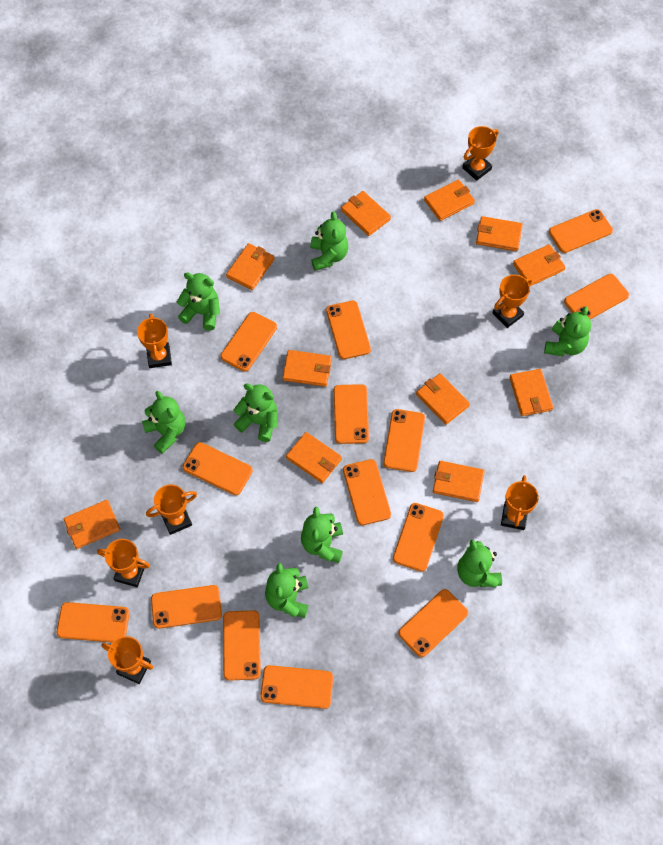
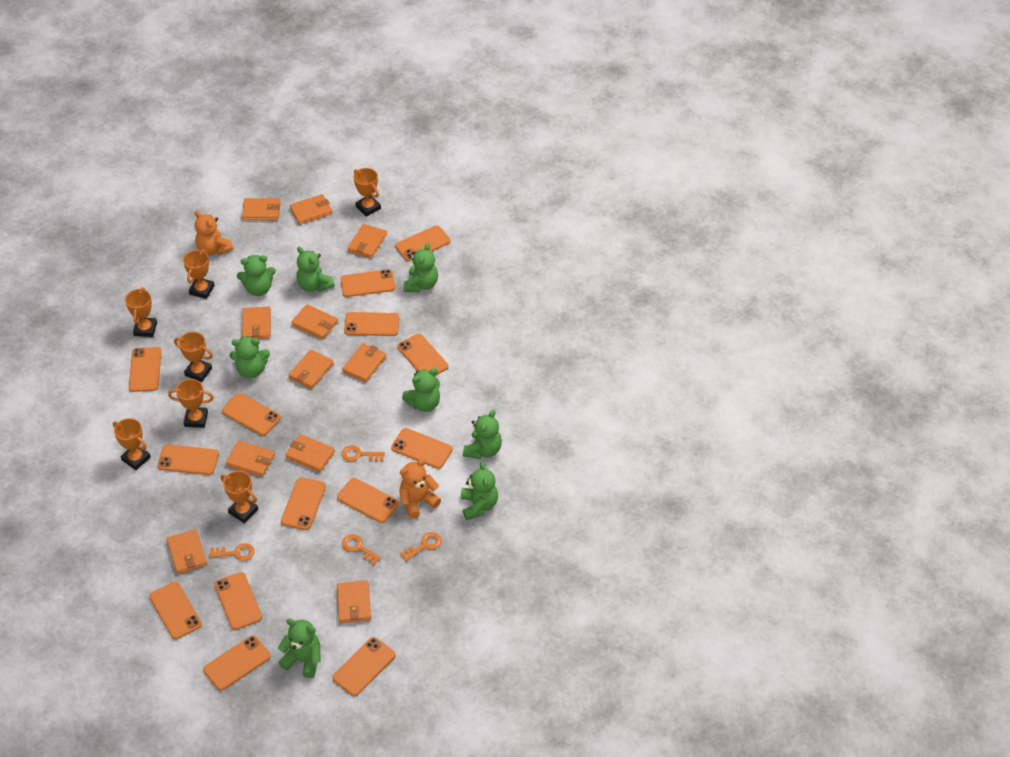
orange key: none = 0 -> [209,543,255,561] [342,445,385,462] [342,534,381,565] [400,532,442,561] = 4
orange teddy bear: none = 0 -> [195,211,234,255] [399,459,441,519] = 2

